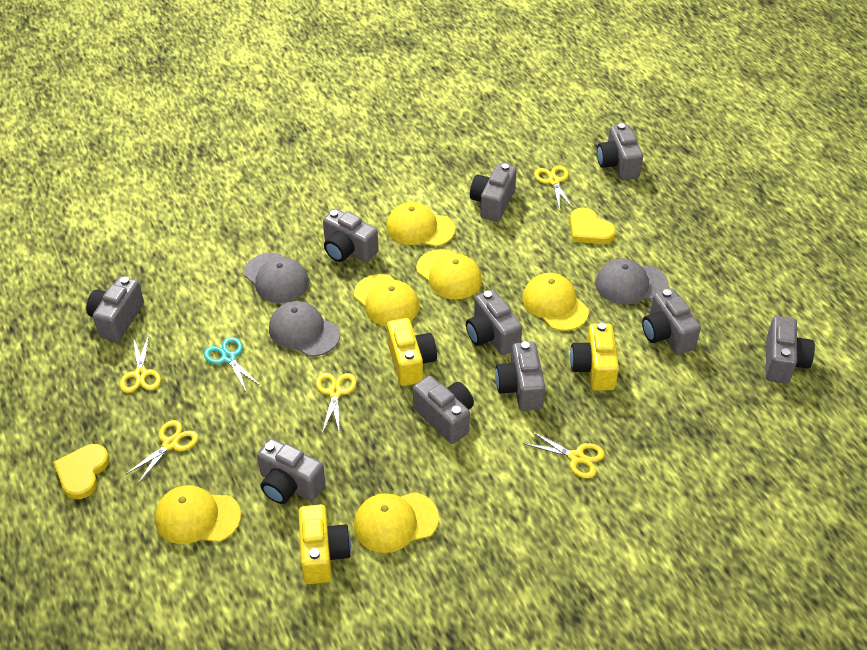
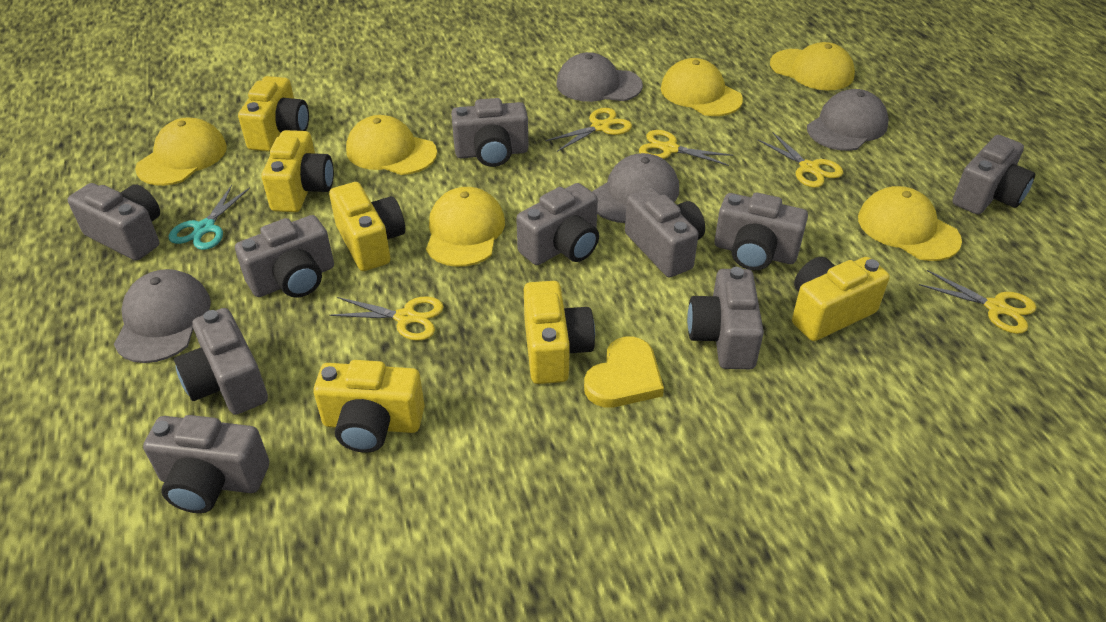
grey cap: [244,253,309,303] [269,301,340,356] [595,258,669,305] = 3 -> [114,269,211,363] [556,52,643,102] [592,153,679,223] [807,89,889,151] = 4
yellow camera: [298,504,351,584] [387,318,437,386] [570,323,619,390] = 3 -> [238,76,309,152] [261,130,334,212] [313,360,425,453] [329,182,405,271] [524,281,595,384] [792,257,890,341] = 6
yellow heart: [53,444,109,499] [570,207,616,244] = 2 -> [584,336,664,408] = 1

